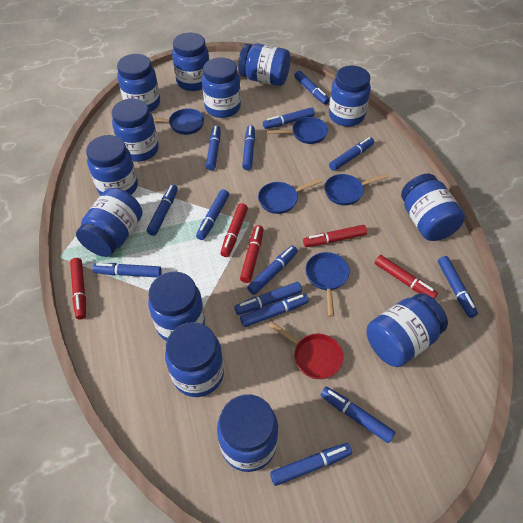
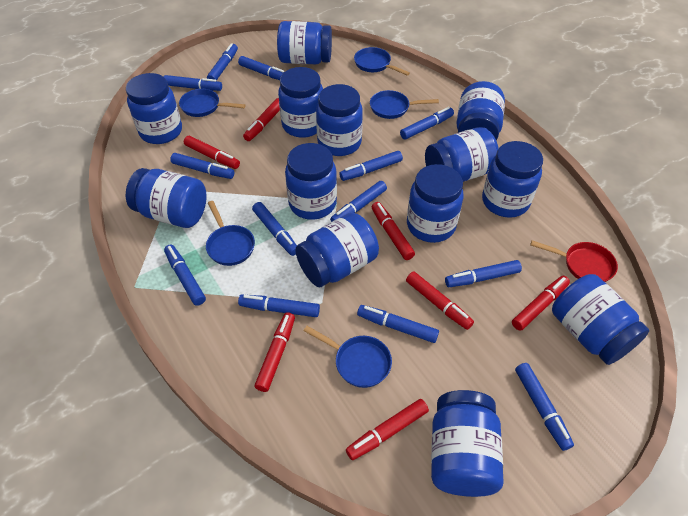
blue marker: [92,263,162,277] [146,184,178,236] [196,189,229,240] [206,125,221,170] [234,282,302,315] [240,294,309,327] [242,125,255,170] [247,246,298,295] [263,107,315,129] [270,443,352,486] [294,71,330,105] [321,387,395,443] [329,137,374,171] [438,256,478,318] = 14 -> [164,75,222,91] [164,245,206,306] [170,153,234,179] [207,43,238,81] [238,56,284,80] [238,295,320,317] [252,202,297,256] [330,181,387,222] [339,151,403,181] [357,305,439,343] [400,107,454,140] [445,260,522,287] [515,363,574,451] = 13
red marker: [70,258,86,320] [220,203,248,257] [240,225,263,283] [303,225,367,247] [375,255,438,299] = 5 -> [184,136,240,169] [243,98,280,141] [255,312,295,392] [346,399,429,460] [372,202,415,260] [406,271,474,330] [512,276,570,331] = 7

